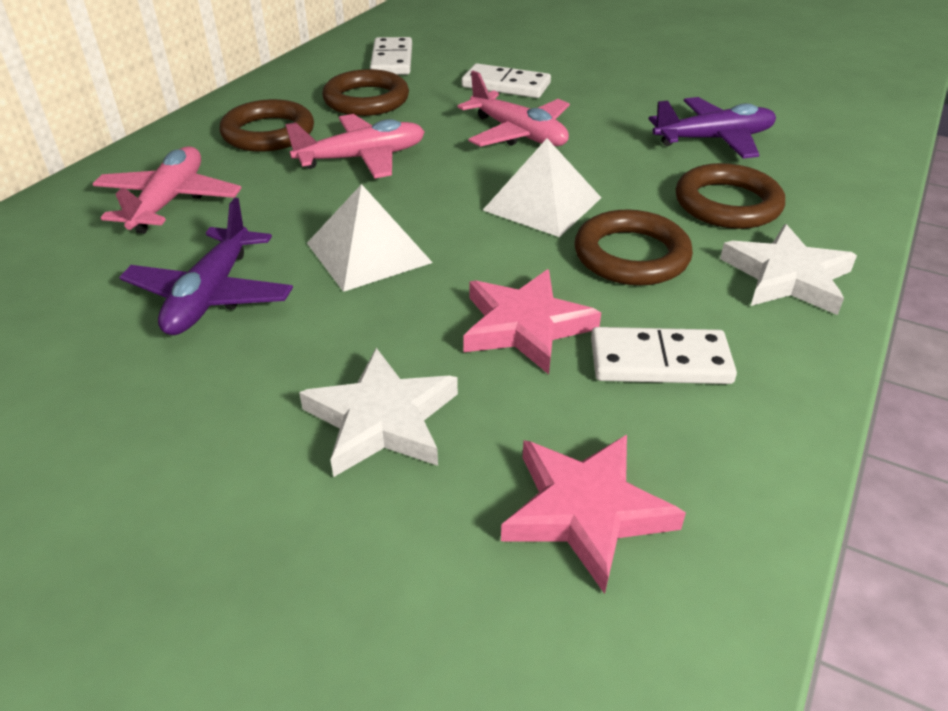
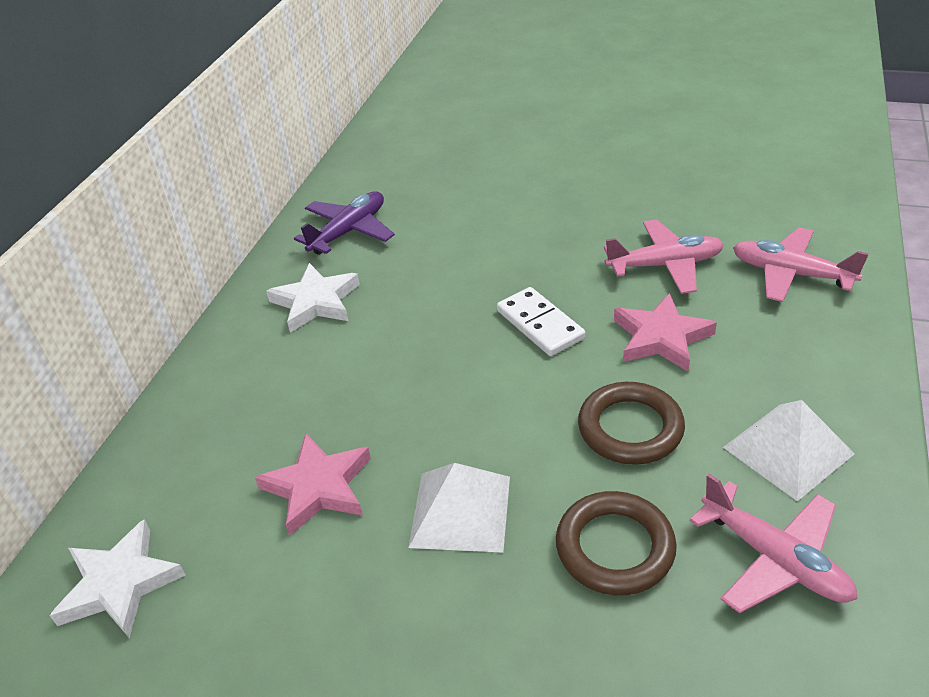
brown ring: [219,99,314,152] [322,69,409,116] [574,210,693,286] [675,163,785,229] = 4 -> [556,491,677,595] [578,382,685,465] = 2
purple plane: [119,198,293,335] [649,97,776,159] = 2 -> [294,191,395,255] = 1
white domino: [370,37,412,75] [462,63,551,98] [591,327,737,384] = 3 -> [497,287,585,356] = 1

